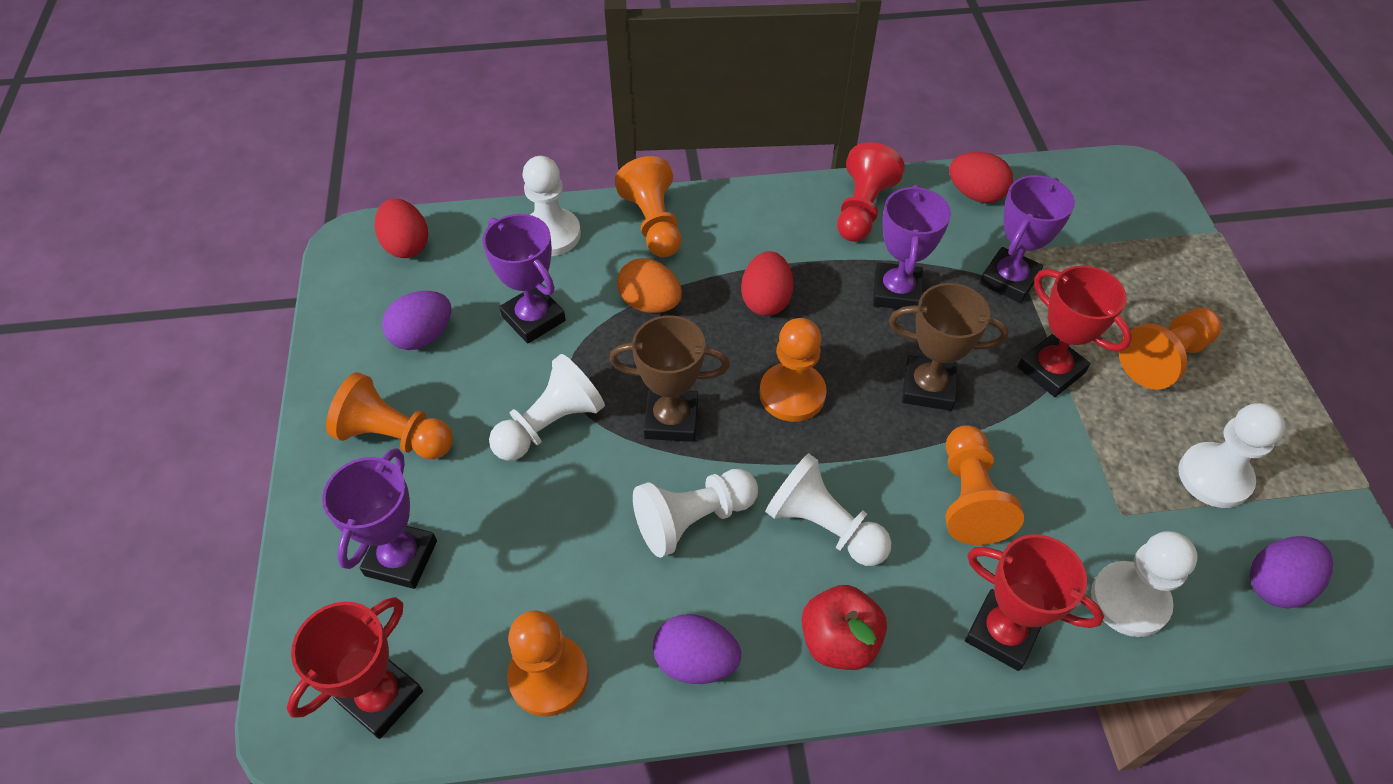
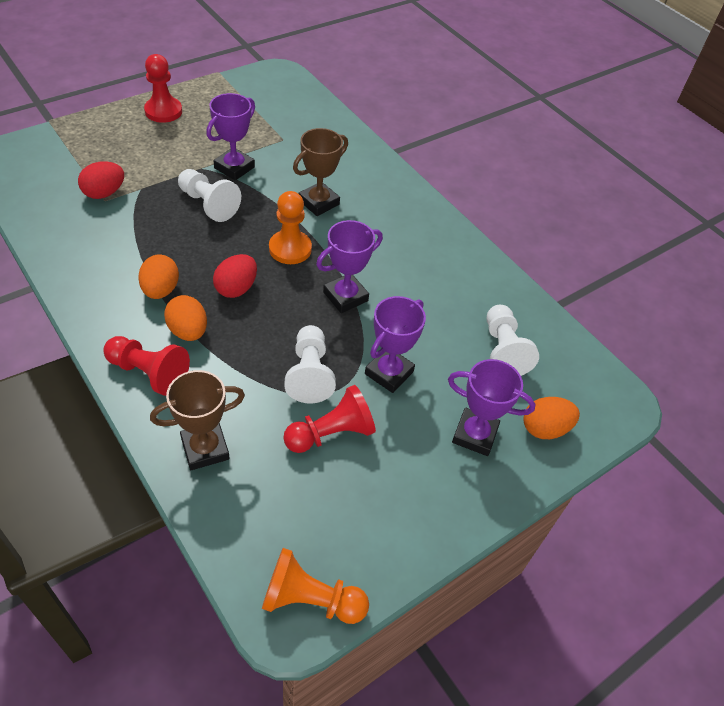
orange egg: [617,258,682,313] = 1 -> [138,254,179,299] [164,295,207,341] [523,397,580,439] = 3
orange pawn: [326,372,453,459] [507,611,589,717] [615,156,681,257] [759,318,827,422] [945,425,1024,545] [1119,308,1222,390] = 6 -> [262,548,369,624] [269,191,312,264] = 2
purple egg: [382,291,451,350] [653,614,741,684] [1250,536,1333,609] = 3 -> none = 0
red apple: [802,585,887,670] = 1 -> none = 0
red egg: [375,199,428,258] [741,251,794,316] [949,152,1013,203] = 3 -> [78,161,124,199] [213,254,257,298] = 2
red pawn: [837,142,905,242] = 1 -> [103,336,190,396] [144,54,182,123] [283,385,376,453] = 3
red trophy: [287,597,423,739] [965,535,1104,671] [1017,265,1132,397] = 3 -> none = 0
white pawn: [489,354,605,461] [522,156,581,256] [633,469,758,558] [765,453,891,566] [1091,531,1198,637] [1178,403,1285,508] = 6 -> [178,169,241,222] [284,325,336,403] [487,305,539,376] = 3

